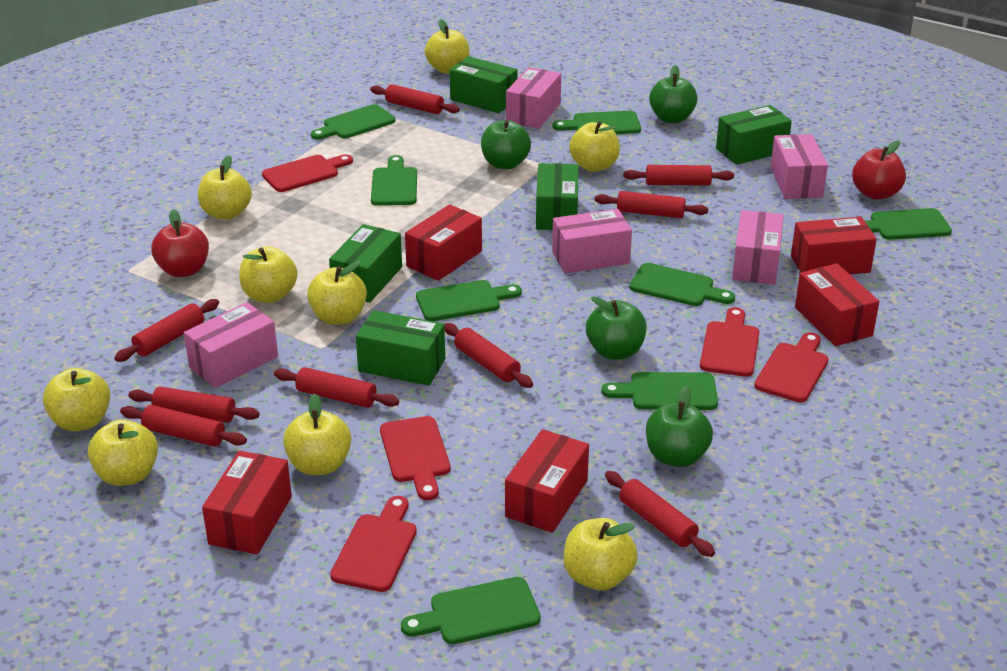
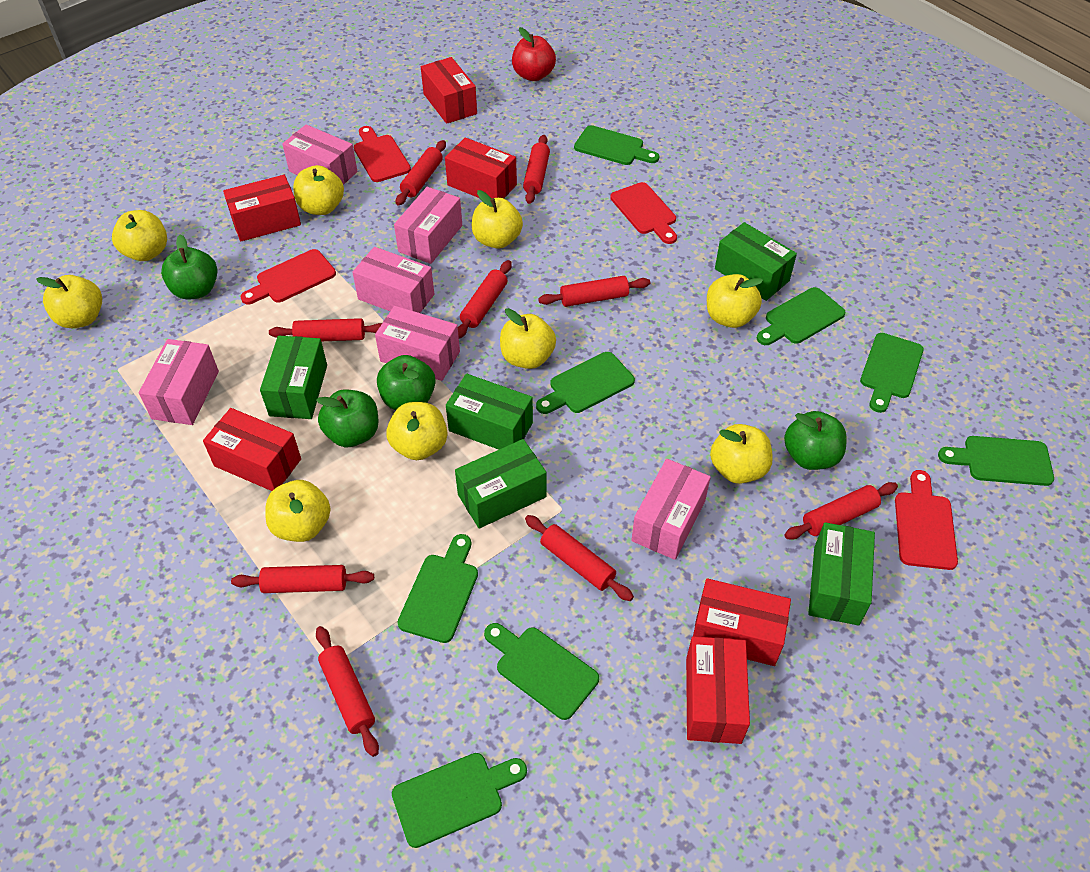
pink box: [184,302,278,388] [506,67,561,129] [552,209,632,273] [732,210,784,285] [770,134,828,199] = 5 -> [139,339,219,425] [282,124,358,184] [352,247,434,313] [375,306,460,381] [394,187,462,264] [631,459,711,560] = 6
red apple: [151,209,209,277] [852,140,906,200] = 2 -> [512,27,556,81] = 1
red box: [202,451,292,555] [405,204,482,281] [505,429,589,533] [791,217,877,274] [795,263,879,346] = 5 -> [203,408,301,491] [223,175,301,242] [421,57,477,124] [445,137,517,198] [686,636,750,744] [693,578,791,666] = 6
red cutting board: [262,154,353,192] [330,496,417,592] [380,416,450,500] [700,307,759,377] [754,332,829,403] = 5 -> [241,249,336,304] [354,126,411,182] [610,182,677,244] [895,470,958,570] = 4

